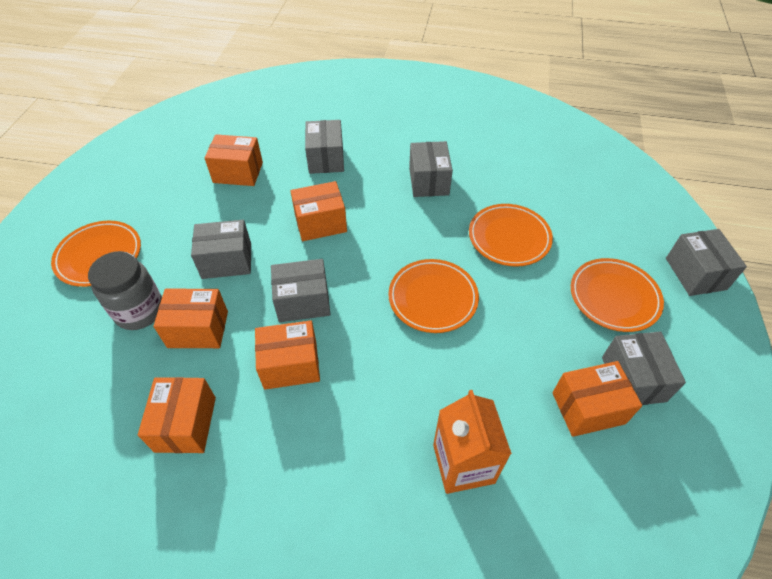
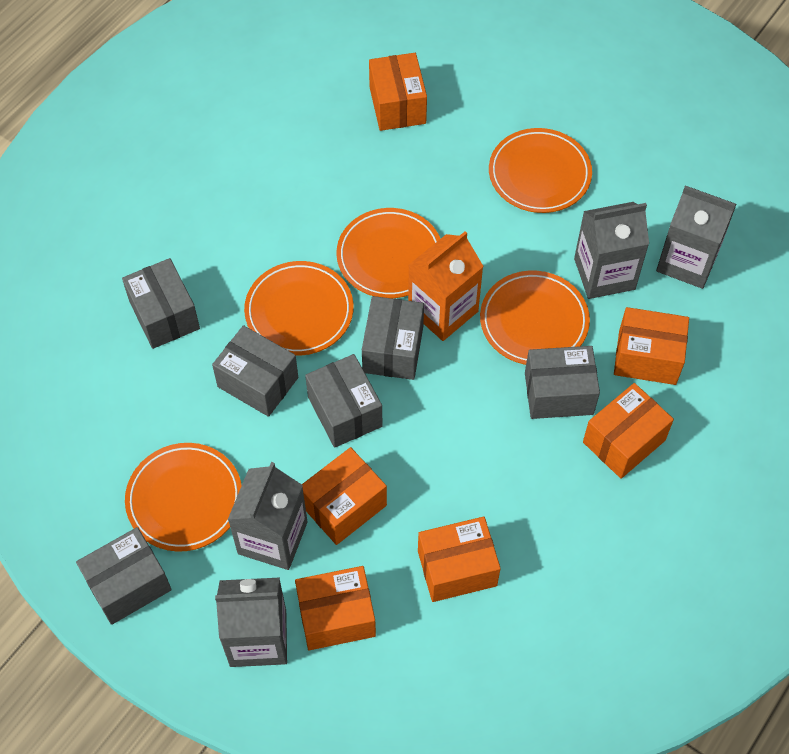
grey carton: none = 0 -> [215,577,287,667] [228,462,307,570] [574,202,649,299] [656,186,737,289] = 4
grey jar: [88,251,162,330] = 1 -> none = 0
orange plate: [51,221,141,287] [388,259,479,333] [469,204,553,267] [571,258,664,332] = 4 -> [125,443,242,552] [244,261,354,356] [337,208,440,298] [480,271,590,365] [489,128,592,213] = 5

